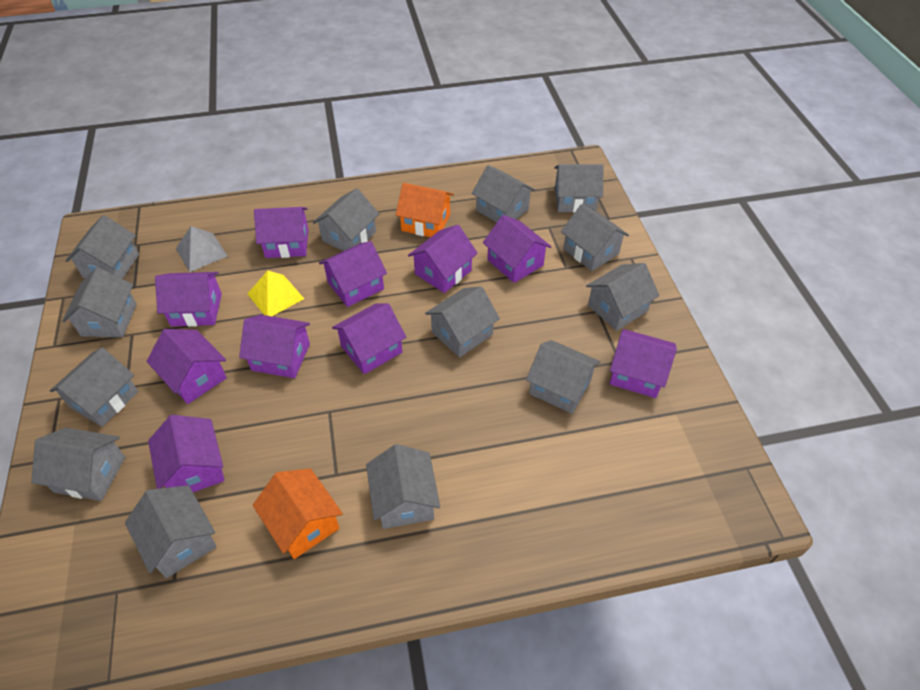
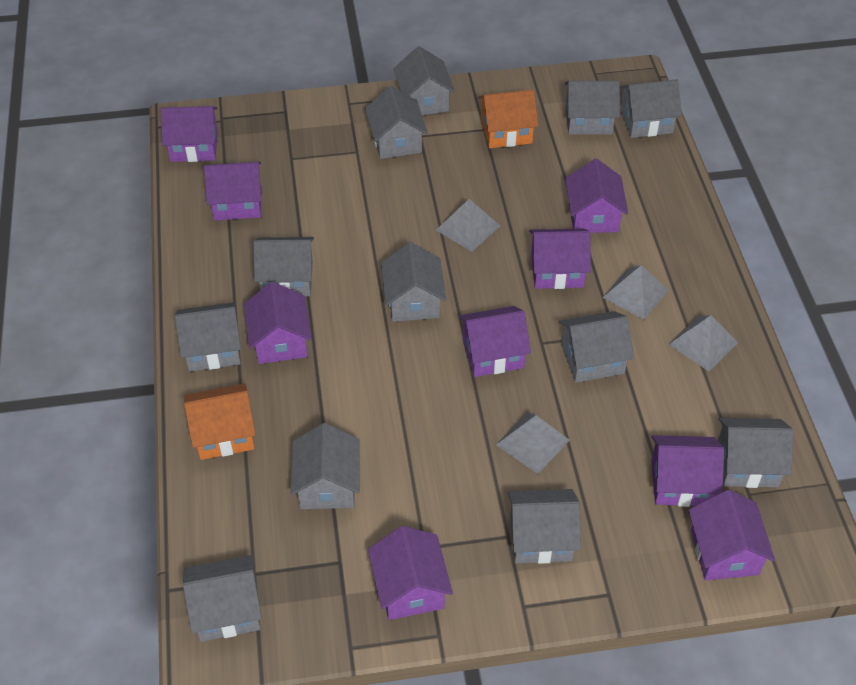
grey house: [31,428,125,501] [50,348,138,427] [62,267,137,337] [66,215,139,279] [125,485,217,578] [313,188,379,251] [366,444,440,529] [425,286,500,358] [472,165,535,223] [526,340,600,414] [554,164,604,213] [561,204,629,271] [586,263,660,331] = 13 -> [175,302,241,372] [183,555,262,642] [253,237,314,296] [290,423,360,509] [365,86,428,159] [381,242,446,322] [393,46,455,115] [508,489,581,564] [559,311,634,383] [564,81,619,135] [619,79,682,138] [718,418,793,488] = 12
grey pyramid: [176,226,228,272] = 1 -> [436,199,500,252] [496,412,570,474] [602,265,669,320] [668,315,738,371] = 4
purple house: [147,329,227,404] [148,415,225,492] [155,272,222,327] [239,315,310,378] [254,207,309,258] [319,241,387,307] [332,303,406,374] [408,225,478,293] [483,215,552,283] [609,329,677,398] = 10 -> [160,106,218,162] [204,162,261,220] [244,282,312,364] [368,526,453,620] [458,306,531,377] [529,228,591,289] [565,159,628,233] [651,435,724,507] [689,490,775,580] = 9
yellow pyramid: [247,271,304,316] = 1 -> none = 0

